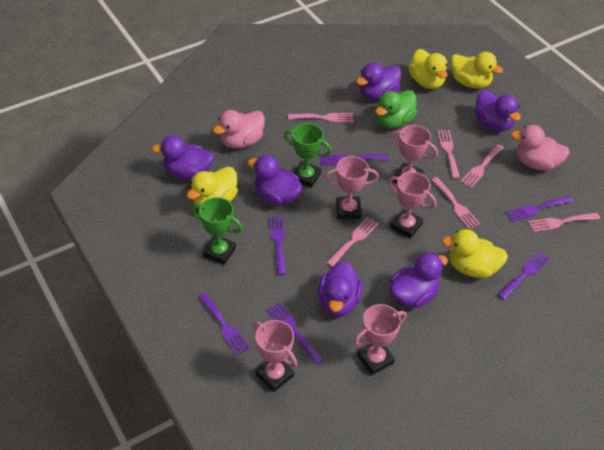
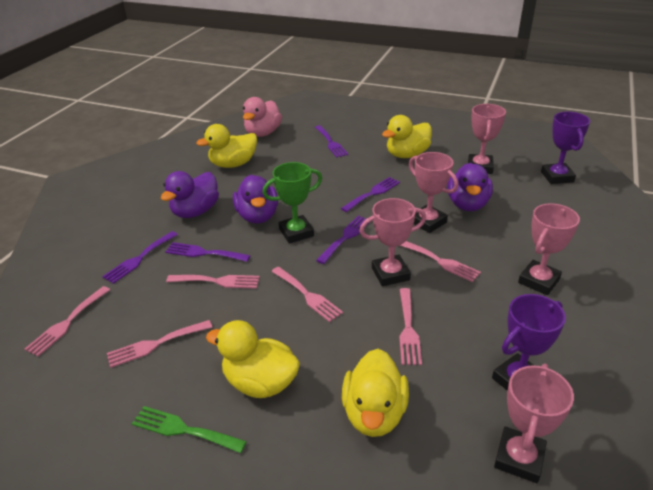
green duck: [375,90,417,129] = 1 -> none = 0
green fork: none = 0 -> [132,406,247,453] = 1
green trophy: [192,197,243,265] [284,123,332,188] = 2 -> [262,162,322,244] = 1
pink duck: [213,110,265,149] [511,125,570,170] = 2 -> [243,97,282,137] = 1
purple duck: [152,136,214,179] [248,155,303,205] [318,261,363,317] [356,63,401,100] [389,252,448,308] [474,90,521,131] = 6 -> [161,171,219,218] [233,175,278,223] [447,163,493,211] = 3
purple fork: [199,293,250,356] [267,303,323,365] [269,216,286,275] [320,154,389,165] [497,251,551,300] [506,196,573,222] = 6 -> [102,231,178,284] [165,242,251,262] [315,125,348,158] [316,216,370,264] [341,177,400,212] = 5
purple trophy: none = 0 -> [492,294,566,391] [541,111,590,184] = 2

